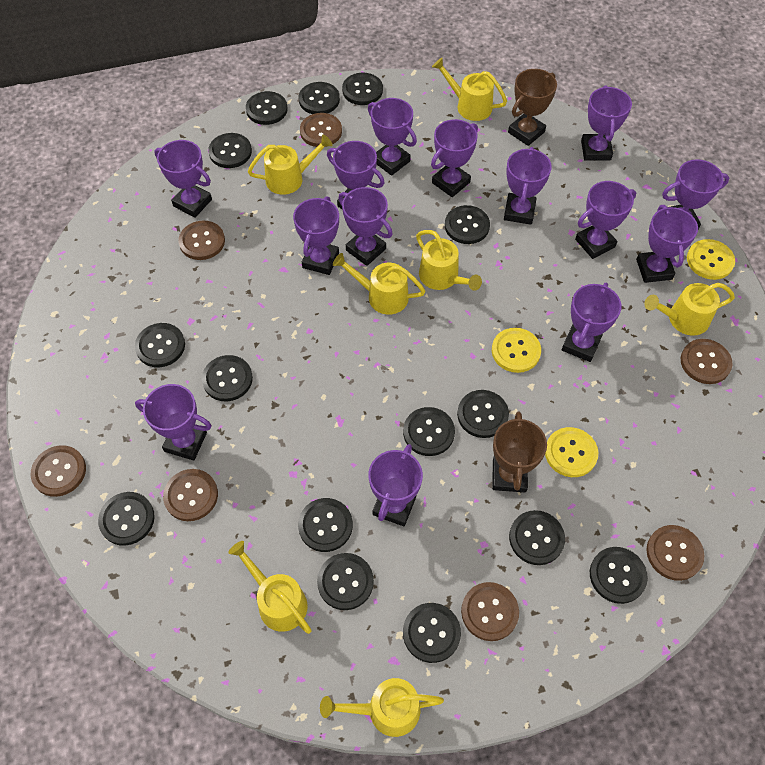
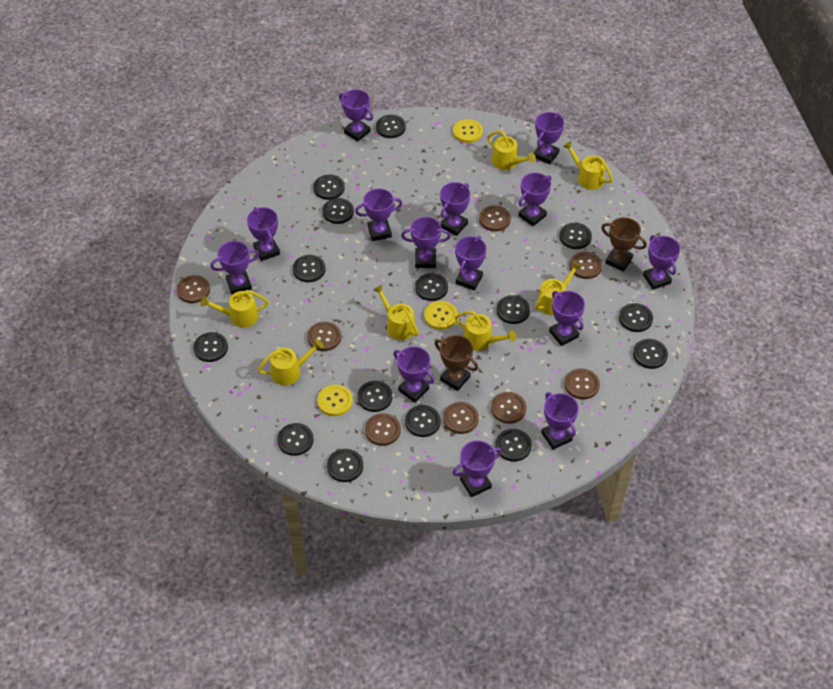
brown button: [31,445,86,497] [163,469,218,521] [179,221,225,260] [300,113,342,147] [461,582,519,641] [646,525,705,581] [681,339,733,384] = 7 -> [177,275,210,303] [307,322,341,351] [365,413,401,446] [443,402,479,434] [479,205,511,231] [491,392,526,424] [564,368,600,399] [569,252,602,279] = 8

